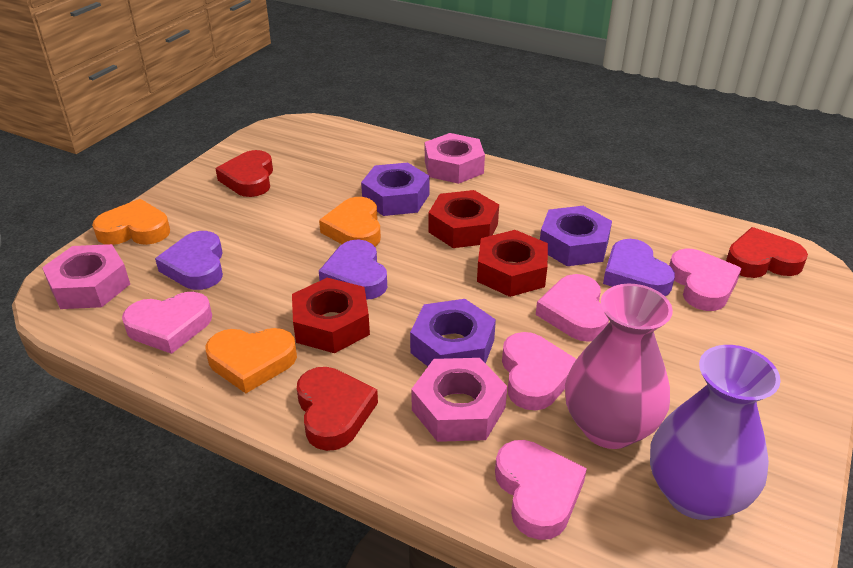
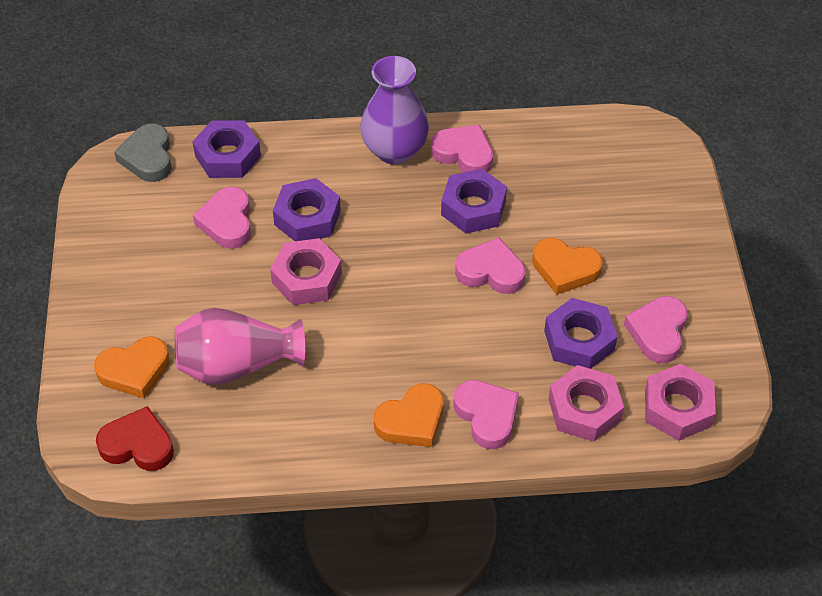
grey heart: none = 0 -> [114,124,172,182] = 1
purple heart: [155,231,223,290] [319,240,387,300] [603,239,675,296] = 3 -> none = 0
purple nut: [361,163,429,216] [410,299,496,366] [540,206,612,266] = 3 -> [193,120,261,178] [273,178,341,241] [441,169,507,234] [544,298,618,369] = 4
red heart: [215,150,273,197] [297,367,378,451] [726,227,808,278] = 3 -> [96,406,174,471] = 1
red nut: [292,278,370,353] [428,190,499,248] [477,230,548,297] = 3 -> none = 0

